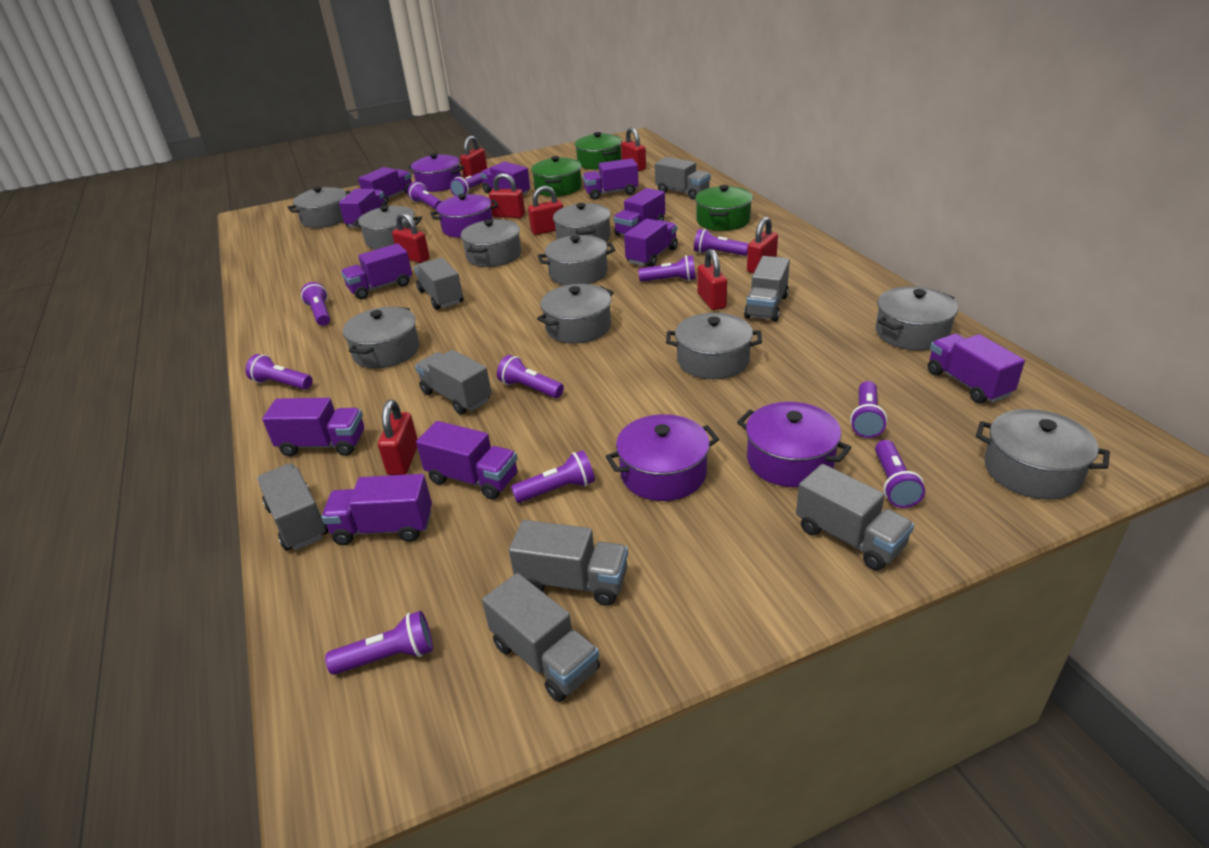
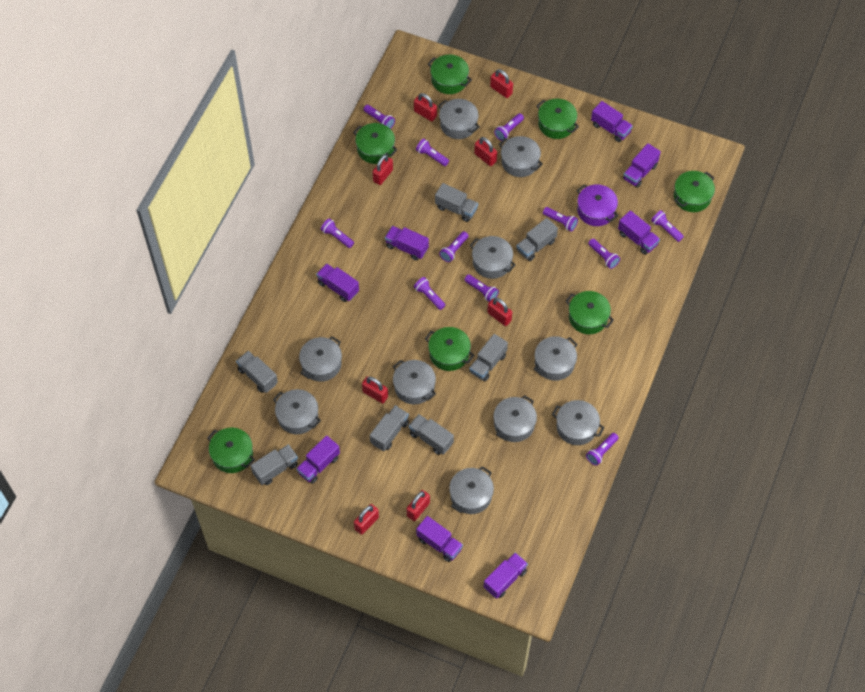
green pot: [531,156,582,196] [575,132,622,170] [695,185,753,231] = 3 -> [207,428,255,473] [353,123,397,164] [425,327,474,371] [428,55,472,94] [537,99,579,139] [566,291,614,334] [674,171,715,212] = 7
grey truck: [258,463,329,551] [414,258,463,310] [415,350,492,415] [482,573,600,702] [509,520,628,606] [655,157,711,200] [744,256,790,322] [796,464,914,571] = 8 -> [236,351,278,393] [251,445,298,485] [370,406,409,451] [409,414,454,455] [435,183,478,222] [469,334,508,381] [517,218,558,261] = 7
purple pot: [408,153,464,192] [430,194,499,238] [606,414,719,501] [737,402,851,487] = 4 -> [577,184,618,226] = 1
purple truck: [262,398,364,456] [321,474,432,545] [339,189,387,228] [341,243,412,299] [358,167,412,204] [416,421,518,500] [480,162,530,195] [583,158,639,200] [613,188,665,236] [624,219,678,267] [928,334,1025,403] = 11 -> [296,435,340,484] [316,263,359,302] [385,226,429,261] [416,516,463,562] [484,552,528,599] [591,101,633,142] [618,210,660,255] [623,143,661,188] = 8

